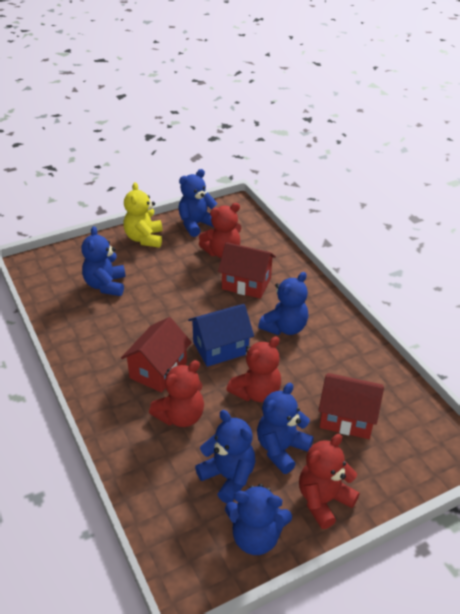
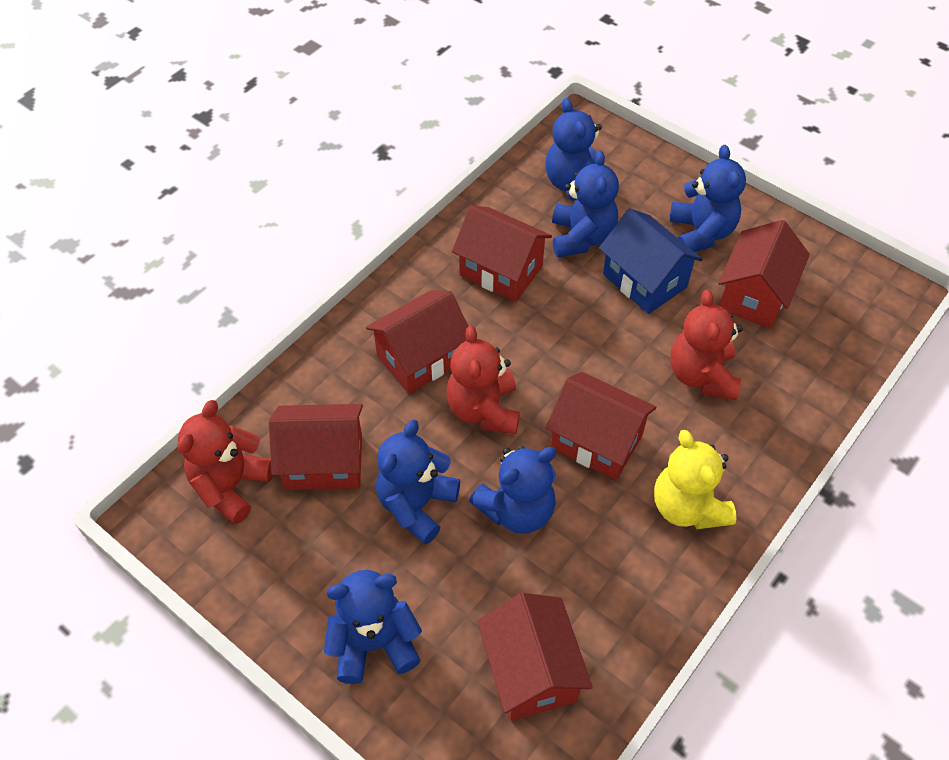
red house: [121,317,192,393] [218,242,276,299] [318,373,384,439] = 3 -> [269,404,363,490] [366,290,468,394] [452,206,552,302] [477,593,593,721] [546,372,656,480] [718,220,810,329] = 6
red teddy bear: [149,360,204,427] [199,203,241,258] [226,336,281,402] [299,434,360,529] = 4 -> [177,400,273,524] [446,326,520,434] [671,290,743,400] = 3

